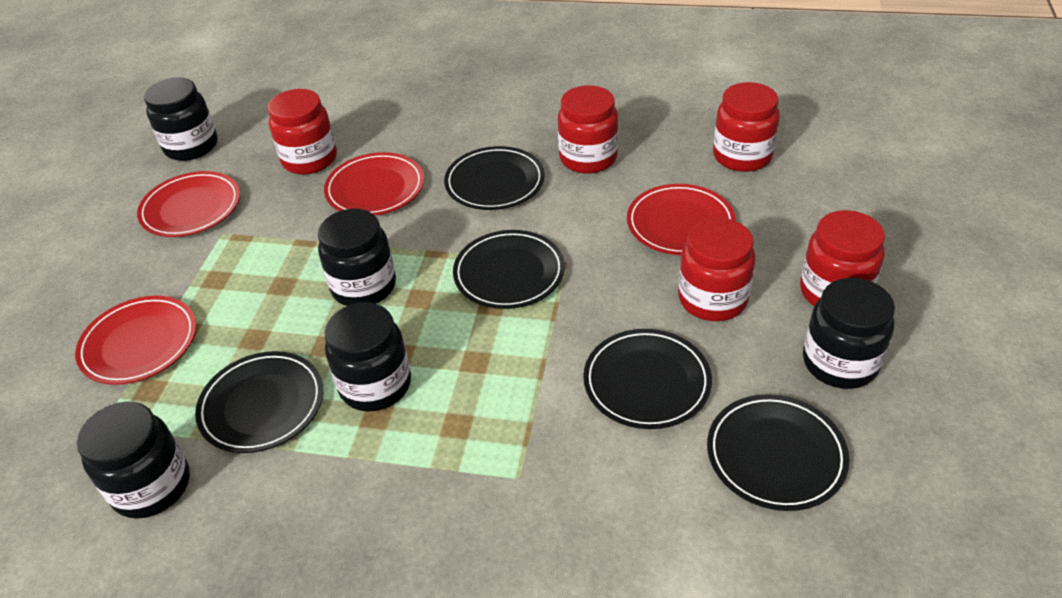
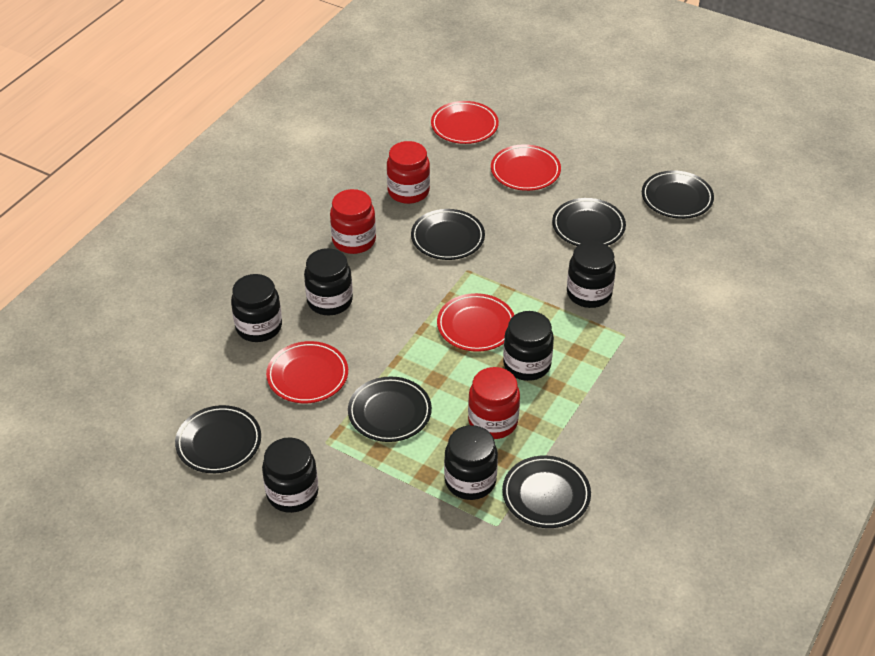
black jar: [77,402,190,519] [144,77,218,161] [318,209,396,306] [324,302,411,412] [803,278,895,389] = 5 -> [231,274,282,342] [262,437,318,513] [304,248,353,315] [444,425,498,500] [503,311,554,381] [567,241,616,308] = 6
black plate: [195,351,323,453] [444,146,545,210] [453,230,565,309] [583,329,712,429] [707,394,850,511] = 5 -> [175,405,261,473] [348,376,432,442] [411,209,485,260] [502,456,591,528] [552,198,626,246] [642,170,714,219] = 6
red jar: [268,89,337,175] [558,85,618,174] [678,218,756,321] [713,82,780,172] [800,210,885,306] = 5 -> [330,189,376,254] [387,141,430,204] [468,367,520,439] = 3

